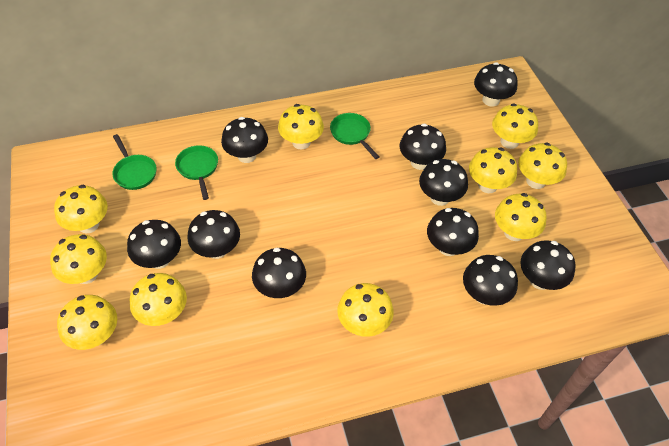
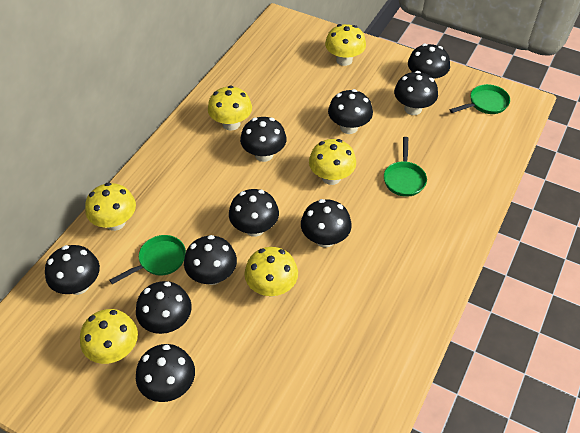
yellow mushroom: [50,234,107,284] [54,185,108,233] [57,295,117,350] [130,273,187,326] [278,104,324,150] [337,283,394,337] [469,147,517,193] [492,103,538,149] [495,193,546,241] [518,142,567,189] = 10 -> [80,309,138,364] [85,182,136,231] [208,86,252,131] [245,247,298,297] [309,139,356,185] [325,24,366,66] = 6

